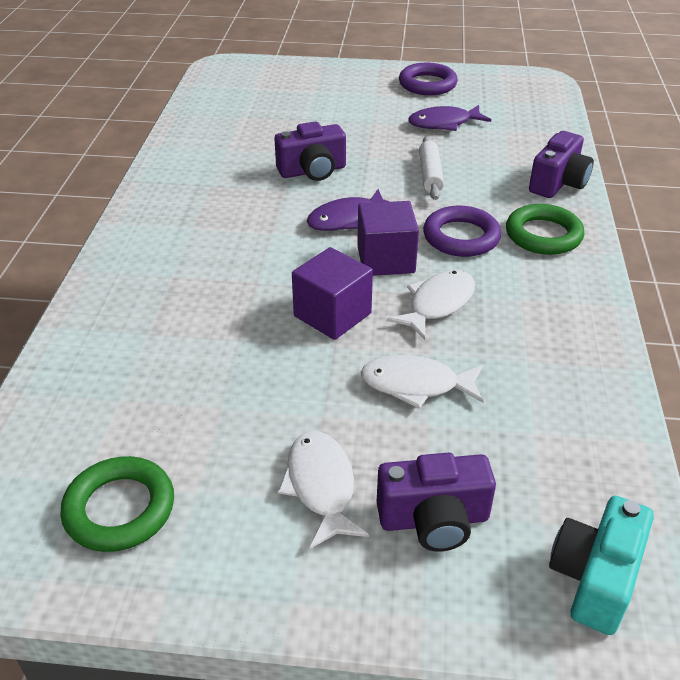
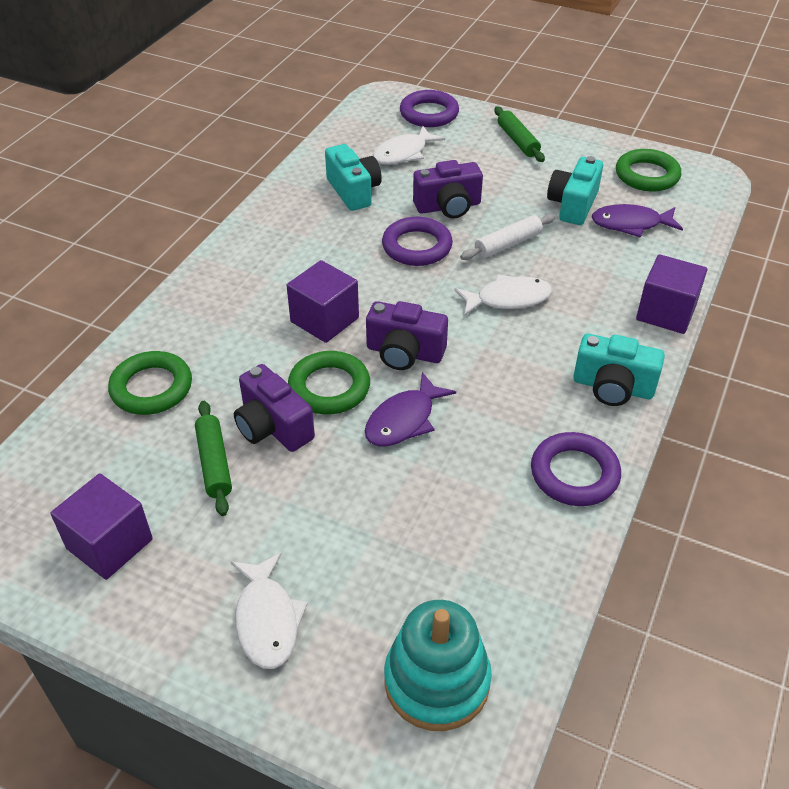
green ring: [61,456,174,552] [506,204,585,255] = 2 -> [108,351,192,415] [288,351,370,414] [616,149,681,192] = 3
green rolling pin: none = 0 -> [195,401,232,516] [494,107,545,162] = 2
purple cube: [292,247,373,340] [357,201,419,276] = 2 -> [50,474,153,580] [287,260,359,343] [636,254,707,334] = 3
purple ring: [399,63,458,95] [423,206,501,257] = 2 -> [382,217,453,266] [400,90,459,127] [531,432,621,506] = 3
turquoise camera: [549,496,654,635] = 1 -> [325,144,382,211] [547,156,603,225] [573,334,665,406] = 3
turquoise stacking toy: none = 0 -> [384,600,492,731] = 1

